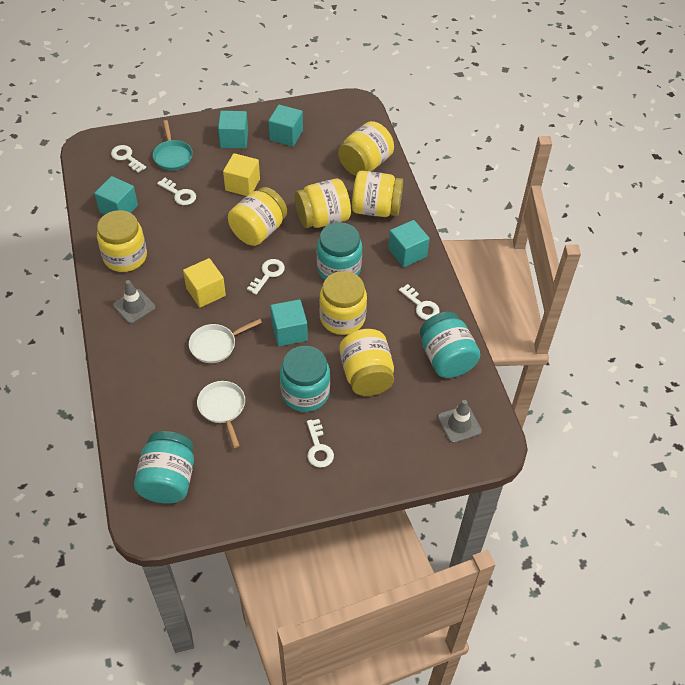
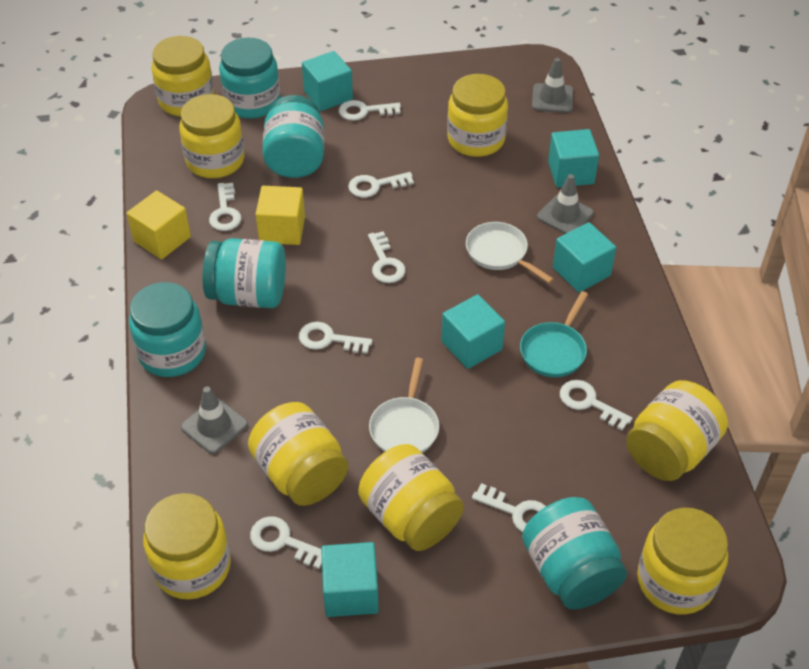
grey traffic cone: [113,280,156,324] [438,400,482,443] = 2 -> [181,386,248,454] [532,58,573,113] [537,174,594,234] = 3
turquoise jar: [134,431,194,504] [280,346,330,412] [317,222,362,280] [420,312,480,378] = 4 -> [129,282,206,377] [202,238,286,308] [219,38,280,119] [263,95,324,178] [522,497,627,610] = 5
white key: [111,145,146,173] [157,178,196,205] [247,259,285,295] [307,419,334,468] [399,284,440,320] = 5 -> [209,183,242,231] [250,516,322,569] [299,322,372,354] [339,100,401,121] [348,172,414,198] [368,231,405,283] [472,483,546,532] [560,380,632,430] = 8
yellow jar: [97,210,147,272] [228,187,287,246] [295,179,351,228] [320,271,367,335] [338,121,394,176] [339,329,394,396] [352,171,403,217] = 7 -> [143,493,231,600] [152,36,214,117] [179,94,245,178] [248,402,348,506] [358,444,464,551] [447,74,508,157] [626,380,728,481] [637,508,728,615] = 8

